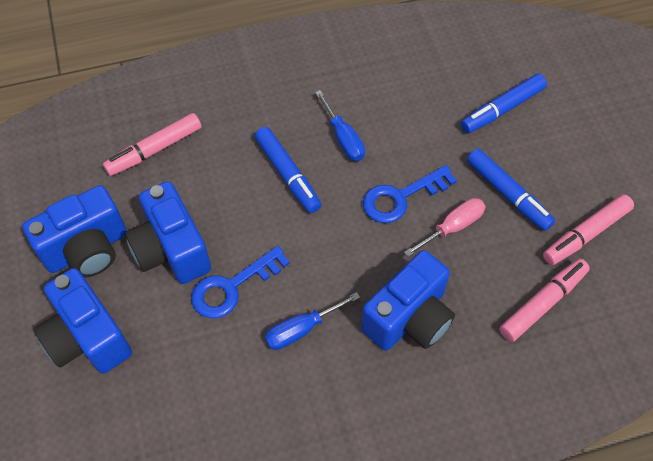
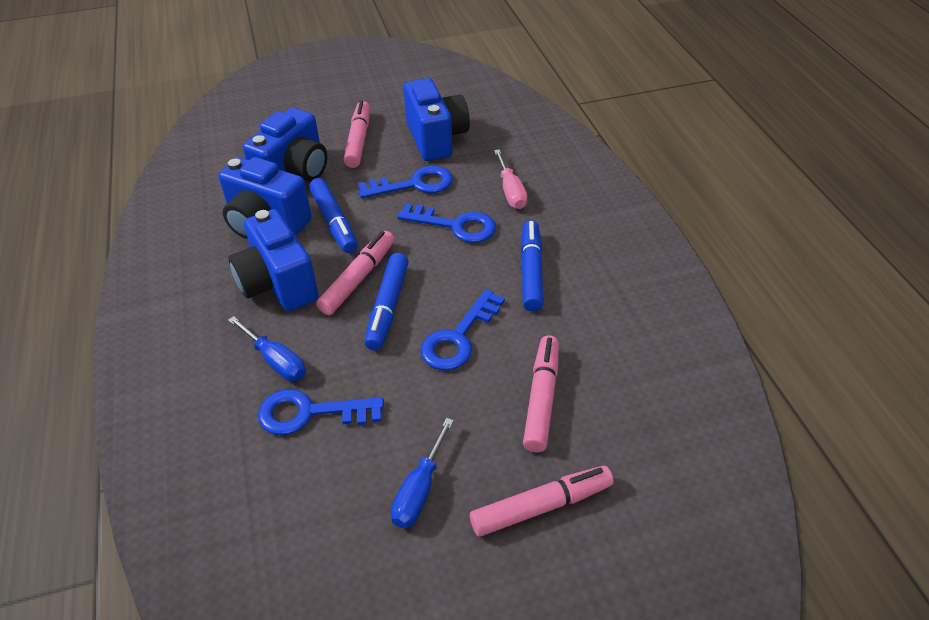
blue key: [191,246,290,318] [363,165,457,223] = 2 -> [258,389,384,435] [358,166,453,198] [397,204,496,243] [420,289,505,370] = 4
pink marker: [103,113,202,176] [500,259,590,342] [543,194,634,265] = 3 -> [316,231,394,315] [344,100,370,168] [470,466,614,537] [523,335,559,452] = 4

